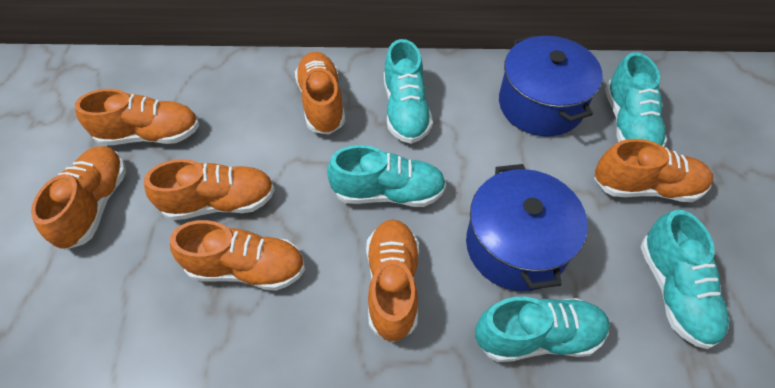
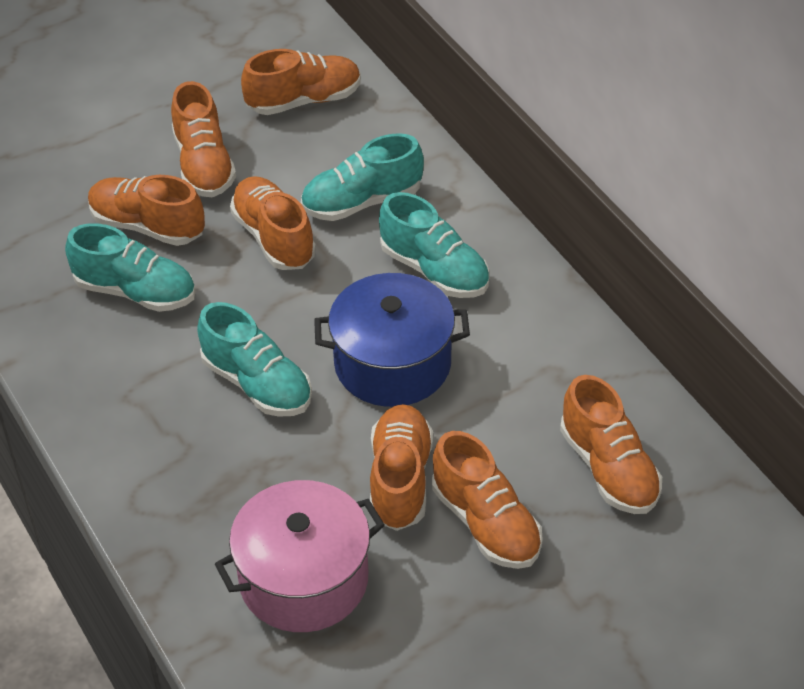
blue pot: [466,164,588,291] [499,35,603,136] = 2 -> [314,273,470,407] = 1
pink pot: none = 0 -> [215,480,385,632] = 1
turquoise shoe: [327,145,446,207] [384,39,433,144] [475,297,610,362] [605,52,667,147] [641,210,730,349] = 5 -> [65,223,196,312] [197,302,312,417] [301,133,424,221] [379,192,489,298] = 4

